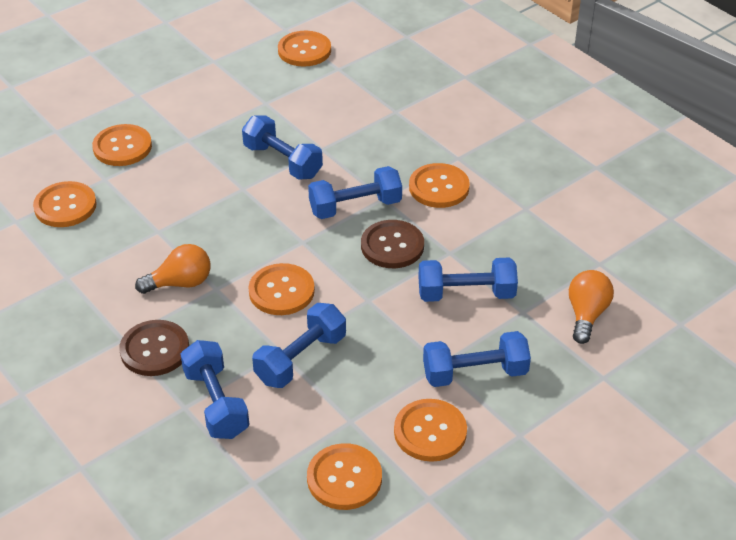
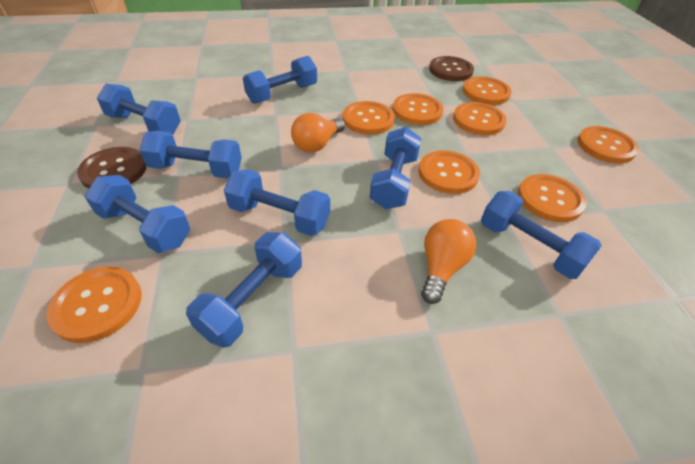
blue dumbbell: [180,340,250,439] [242,116,323,180] [252,303,346,388] [308,166,402,219] [418,258,518,302] [423,331,531,387] = 6 -> [84,175,190,253] [97,83,181,135] [139,131,242,178] [186,232,302,348] [224,169,330,236] [243,56,317,104] [369,127,421,209] [481,191,602,279] = 8
orange button: [33,181,97,227] [92,124,152,166] [248,263,315,315] [278,31,331,67] [307,443,382,510] [394,399,467,462] [409,163,470,208] = 7 -> [47,267,142,343] [343,101,395,135] [393,93,444,125] [418,150,480,194] [453,102,507,135] [463,76,512,105] [518,174,587,222] [577,126,639,163] = 8

